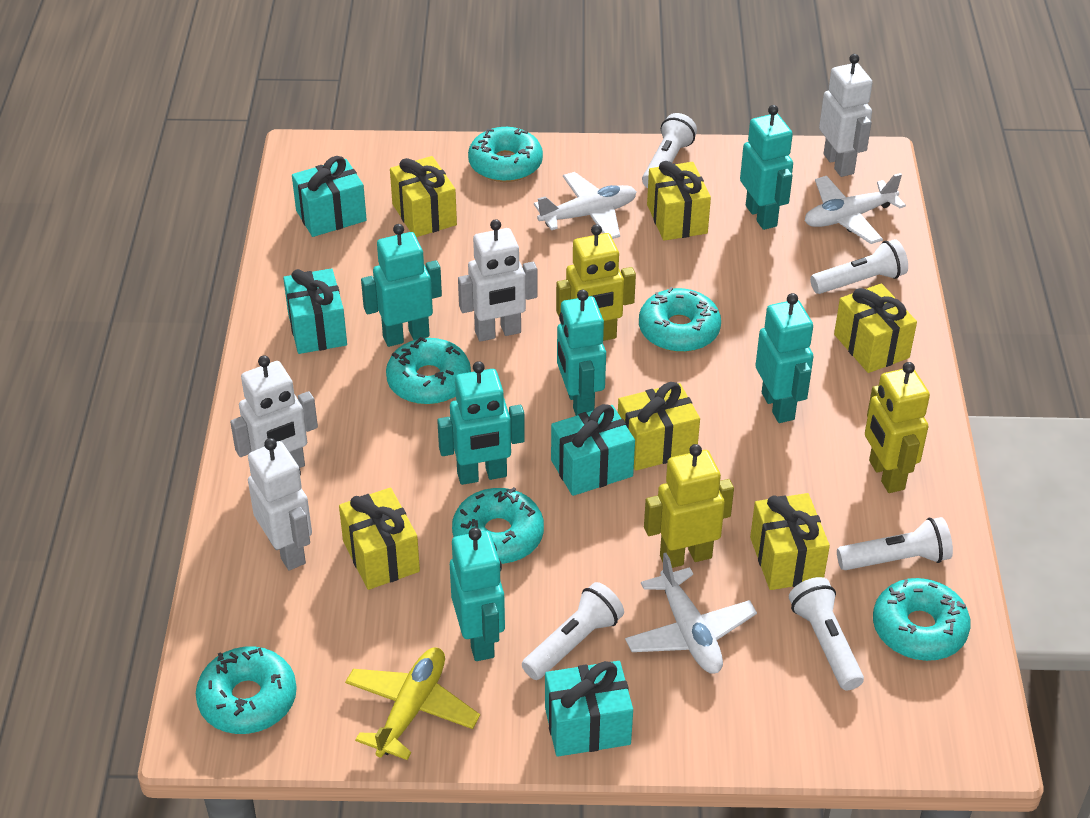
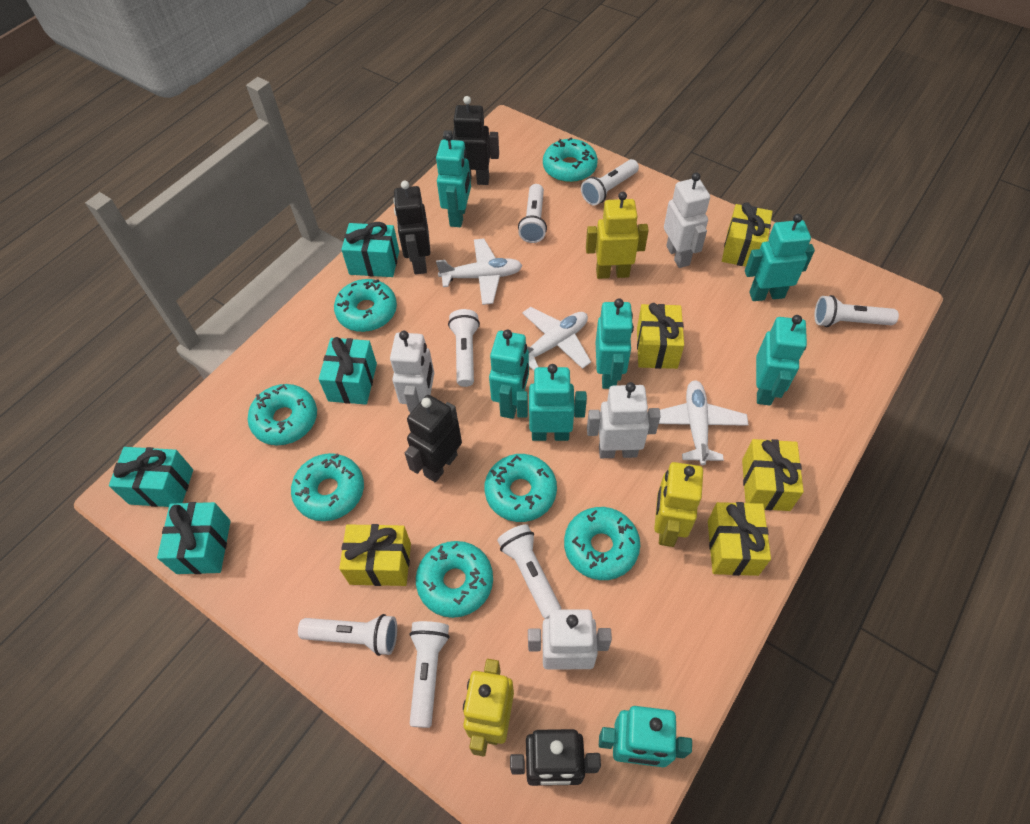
black robot: none = 0 -> [393,181,431,275] [405,395,462,483] [443,96,499,185] [510,729,601,786] = 4
turquoise donut: [196,646,297,734] [386,337,471,405] [452,487,544,564] [468,127,543,182] [639,287,721,352] [873,578,971,661] = 6 -> [248,384,317,445] [291,453,364,521] [334,279,397,332] [416,541,493,618] [484,454,557,522] [543,137,598,183] [564,507,640,580] = 7
turquoise robot: [361,224,442,347] [437,361,525,485] [450,528,505,661] [557,290,606,416] [740,105,793,230] [756,293,814,423] = 6 -> [436,133,471,227] [489,330,529,419] [517,364,587,441] [596,299,634,389] [599,706,692,767] [745,214,815,301] [756,315,807,405] = 7
white flashlight: [522,582,624,680] [642,113,697,188] [789,577,864,690] [810,239,908,294] [837,517,953,570] = 5 -> [298,614,397,656] [409,621,450,728] [448,309,480,387] [497,524,561,619] [518,184,547,243] [581,159,639,206] [814,295,899,327] = 7
yellow gift: [339,487,420,590] [390,156,457,237] [618,382,700,471] [647,161,711,241] [750,493,830,590] [834,283,917,373] = 6 -> [339,524,411,586] [637,303,684,369] [708,502,771,576] [722,202,773,266] [742,439,804,511] = 5
yellow plane: [345,647,480,760] = 1 -> none = 0

